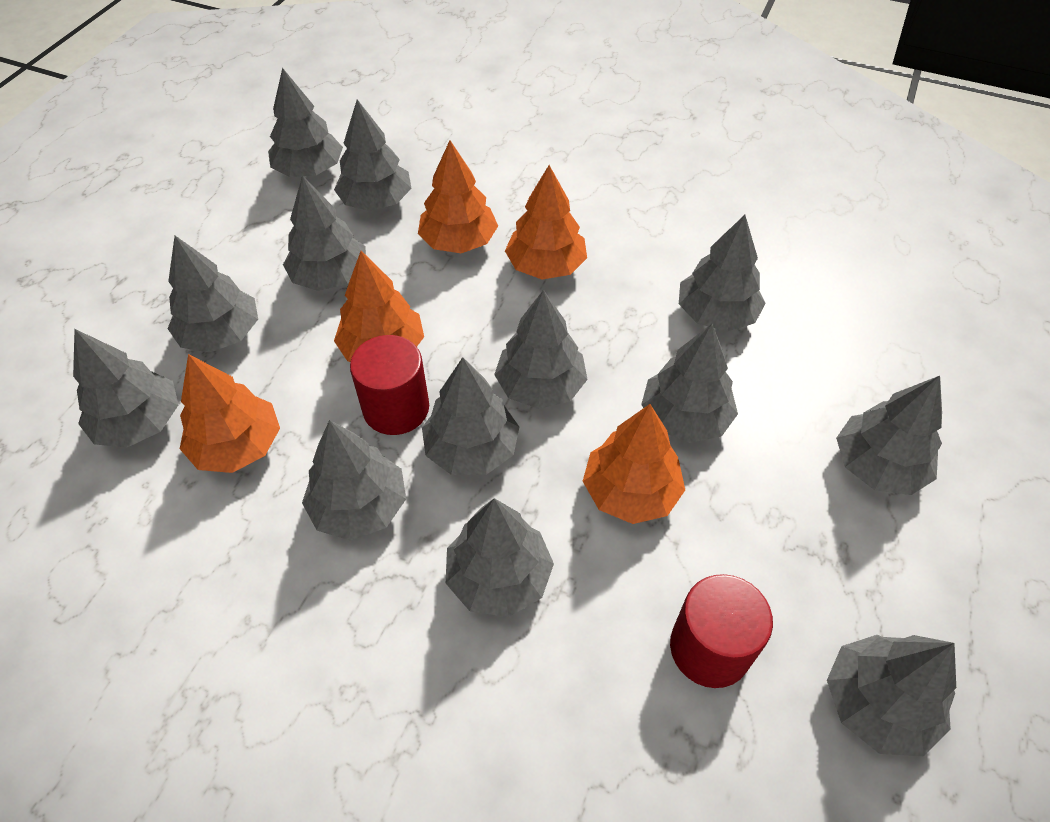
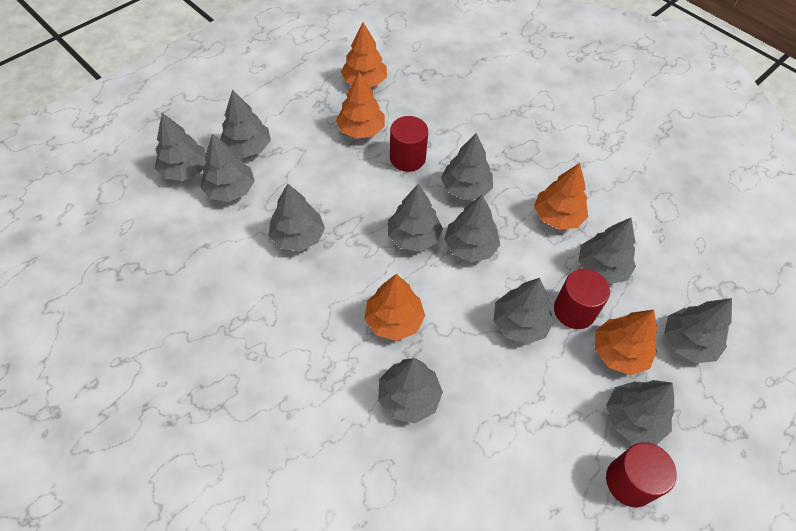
grey tree: [73,329,178,448] [168,236,258,353] [268,68,343,177] [283,175,366,291] [302,420,406,541] [334,100,412,211] [422,357,519,475] [446,498,554,617] [494,290,588,409] [641,324,738,443] [679,215,766,331] [827,635,956,756] [836,376,942,495] = 13 -> [155,113,206,181] [200,134,255,202] [220,90,271,158] [269,184,325,251] [378,358,443,423] [388,184,443,252] [441,133,493,200] [444,195,500,262] [494,278,554,344] [578,218,636,284] [606,380,675,445] [664,298,732,363] = 12
red cylinder: [350,335,429,435] [670,574,773,688] = 2 -> [390,116,428,172] [554,269,610,329] [606,442,677,507] = 3

